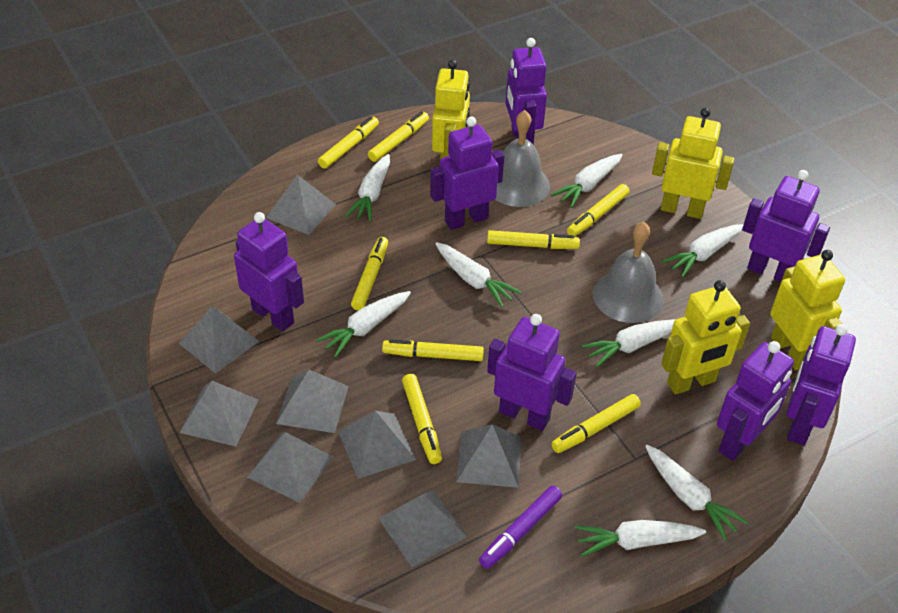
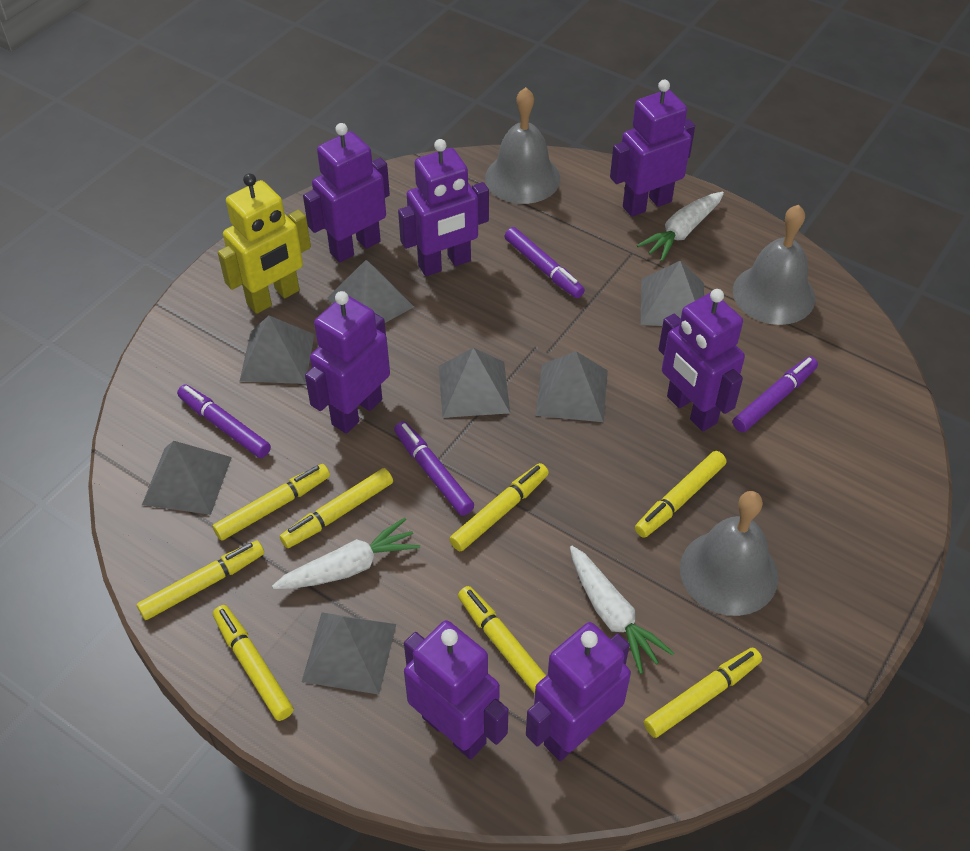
grey bell: [495,110,550,207] [593,222,664,323] = 2 -> [485,87,560,204] [680,491,778,616] [733,205,815,325] = 3
grey pyramid: [179,307,259,374] [179,381,259,446] [247,432,333,503] [266,175,336,235] [276,370,349,433] [338,411,416,479] [378,490,467,567] [456,424,521,488] = 8 -> [142,441,232,515] [240,316,315,384] [302,613,396,695] [327,260,414,323] [439,348,510,418] [536,351,608,422] [641,261,704,326] = 7
purple marker: [479,485,562,569] = 1 -> [177,384,271,458] [394,421,474,516] [505,227,585,298] [733,357,818,432] = 4
white carrot: [316,291,411,358] [345,154,390,222] [435,242,521,307] [551,154,622,208] [575,520,706,557] [582,319,676,367] [645,445,748,541] [662,224,744,277] = 8 -> [272,517,420,589] [570,546,674,674] [637,192,724,262] = 3
yellow robot: [432,59,470,159] [652,108,734,219] [661,280,750,394] [770,250,845,370] = 4 -> [218,173,311,314] = 1

